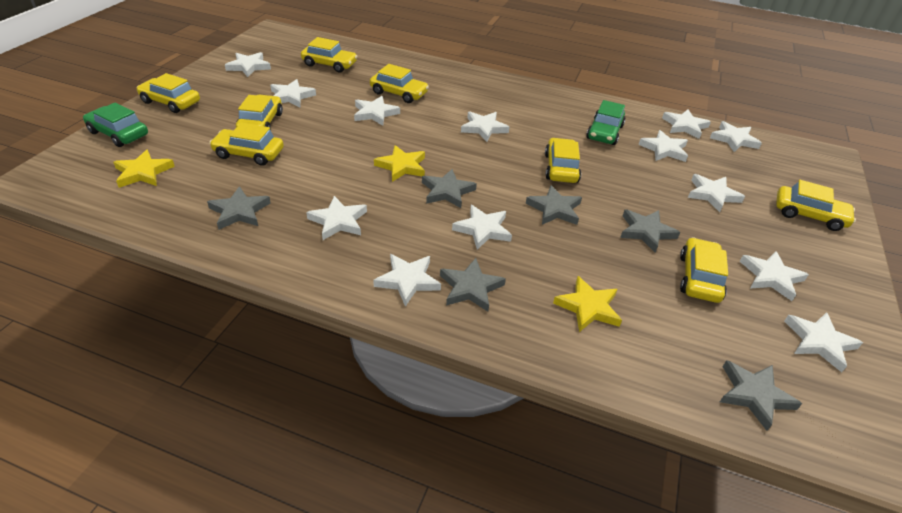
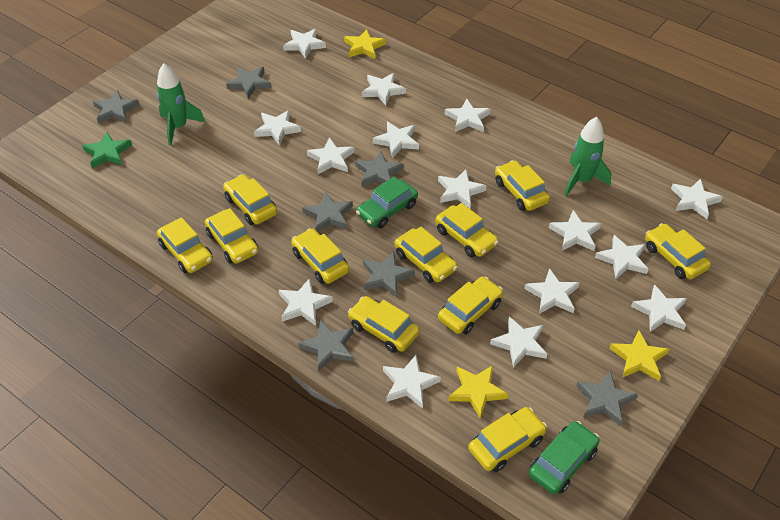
green rocket: none = 0 -> [157,63,205,145] [564,117,612,196] = 2
green star: none = 0 -> [82,132,132,168] = 1
grey star: [207,186,271,230] [422,169,477,208] [440,258,506,312] [526,185,582,225] [620,210,680,253] [720,360,802,431] = 6 -> [93,90,139,124] [226,67,271,98] [298,320,353,371] [302,192,353,232] [355,151,404,187] [363,251,415,297] [576,371,638,426] = 7
white star: [225,52,271,77] [270,79,316,107] [306,196,367,240] [354,96,400,126] [373,254,441,307] [452,205,512,250] [461,111,510,142] [639,130,688,162] [662,109,711,139] [688,174,745,212] [710,121,762,152] [740,251,809,301] [784,312,863,372] = 13 -> [254,110,301,146] [279,278,333,326] [283,28,326,59] [307,137,355,174] [362,73,406,105] [373,121,419,158] [383,355,441,409] [438,169,486,209] [445,99,491,132] [490,317,547,368] [524,268,580,314] [549,210,601,251] [595,235,649,279] [631,284,687,332] [671,178,723,219] = 15
yellow car: [136,73,200,113] [209,123,284,166] [236,95,283,130] [301,37,358,73] [370,64,429,103] [545,138,581,183] [680,237,728,303] [776,180,856,231] = 8 -> [157,217,213,273] [205,208,258,264] [223,175,277,225] [291,228,350,284] [348,296,419,353] [394,227,458,283] [435,203,498,257] [438,276,503,334] [468,407,547,472] [495,160,550,211] [645,223,711,279] = 11

